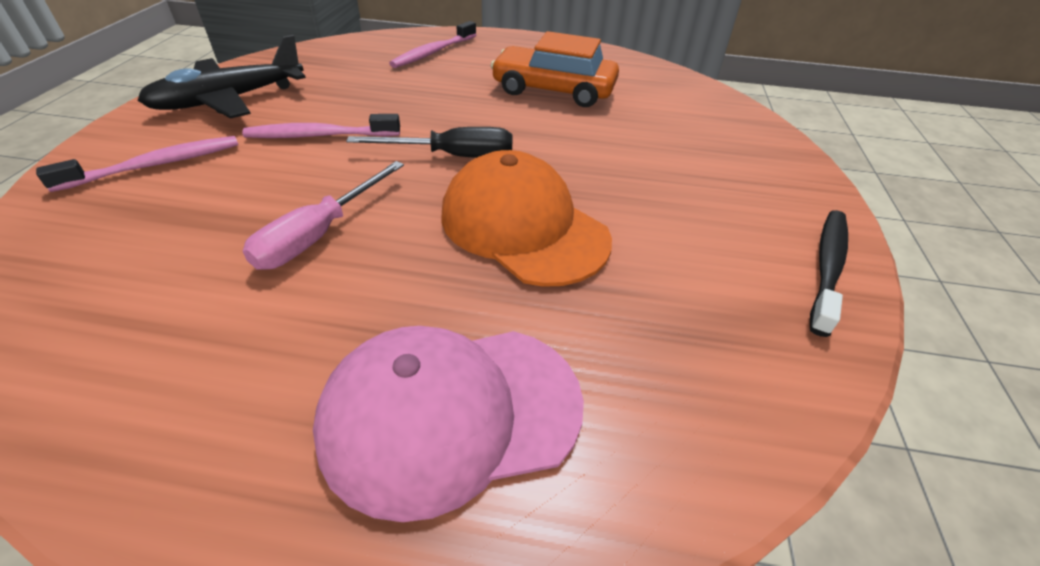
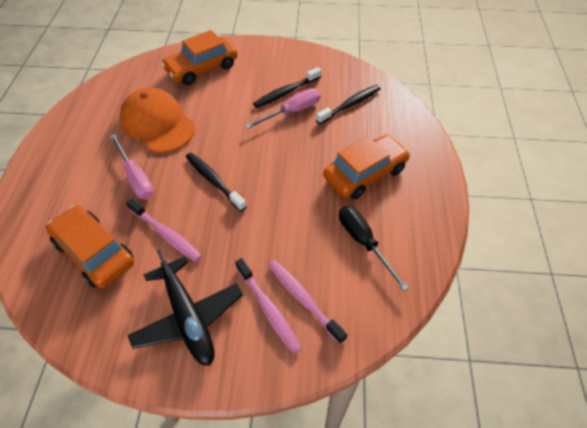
black toothbrush: [810,210,848,337] = 1 -> [186,153,247,211] [253,67,321,108] [316,85,381,124] = 3
orange car: [491,31,619,107] = 1 -> [46,205,134,288] [161,30,238,85] [323,135,410,199] = 3
pink cap: [313,326,584,522] = 1 -> none = 0
pink screwdriver: [243,161,404,270] = 1 -> [110,134,154,199] [245,88,321,129] = 2

